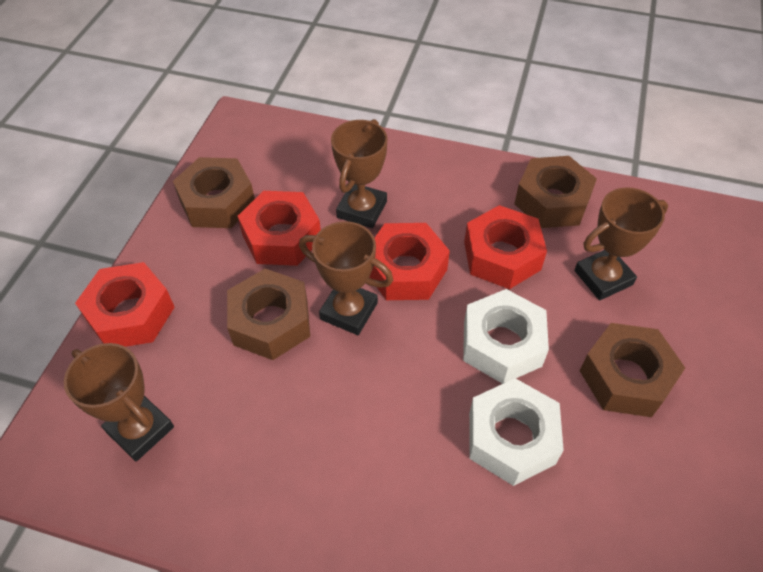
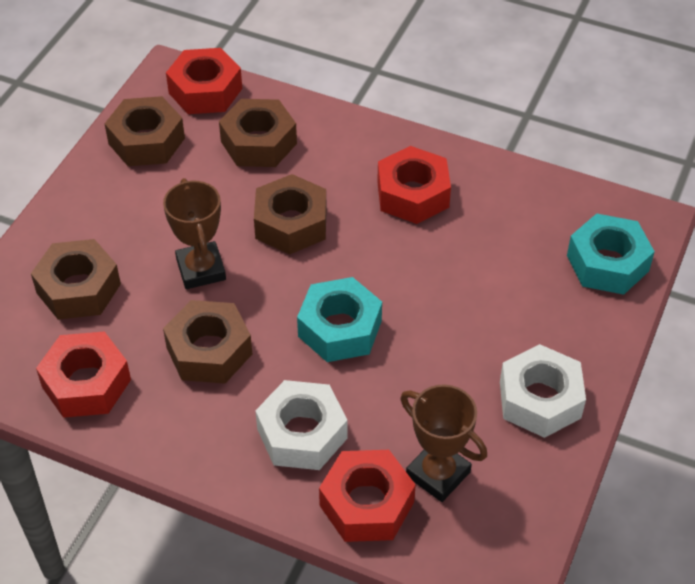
brown nut: [173,157,255,228] [227,269,310,360] [514,156,597,228] [580,323,685,417] = 4 -> [31,239,121,320] [104,96,185,166] [163,300,252,384] [219,99,297,167] [254,174,327,255] = 5
brown trophy: [64,343,174,462] [299,221,393,335] [331,119,388,228] [574,187,668,300] = 4 -> [163,178,226,289] [400,384,487,502] = 2
turquoise nut: none = 0 -> [297,277,382,362] [567,213,655,295] = 2

